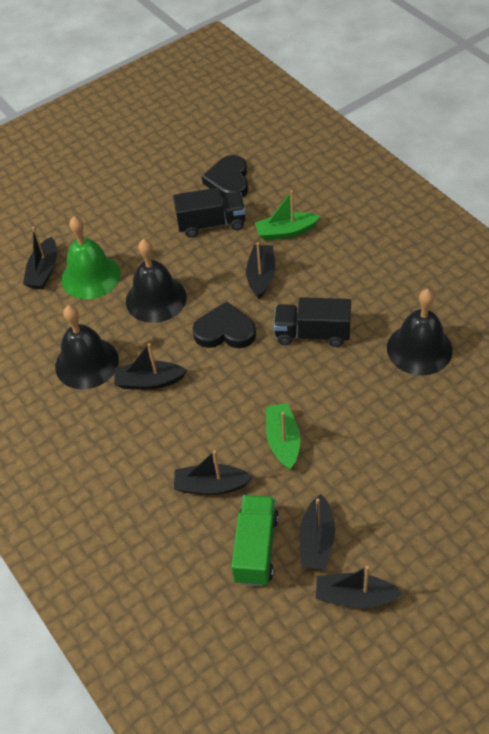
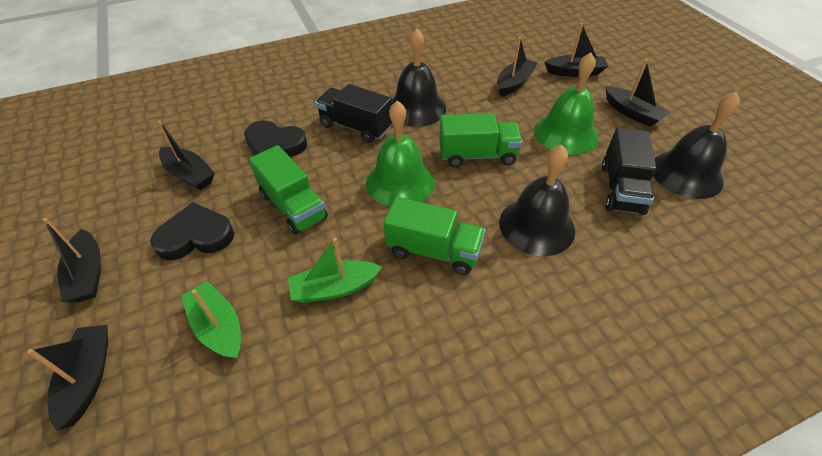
green bell: [61,216,121,299] = 1 -> [366,100,435,207] [534,52,598,155] = 2
green truck: [231,495,279,586] = 1 -> [249,145,328,235] [384,197,485,275] [439,113,523,167] = 3

